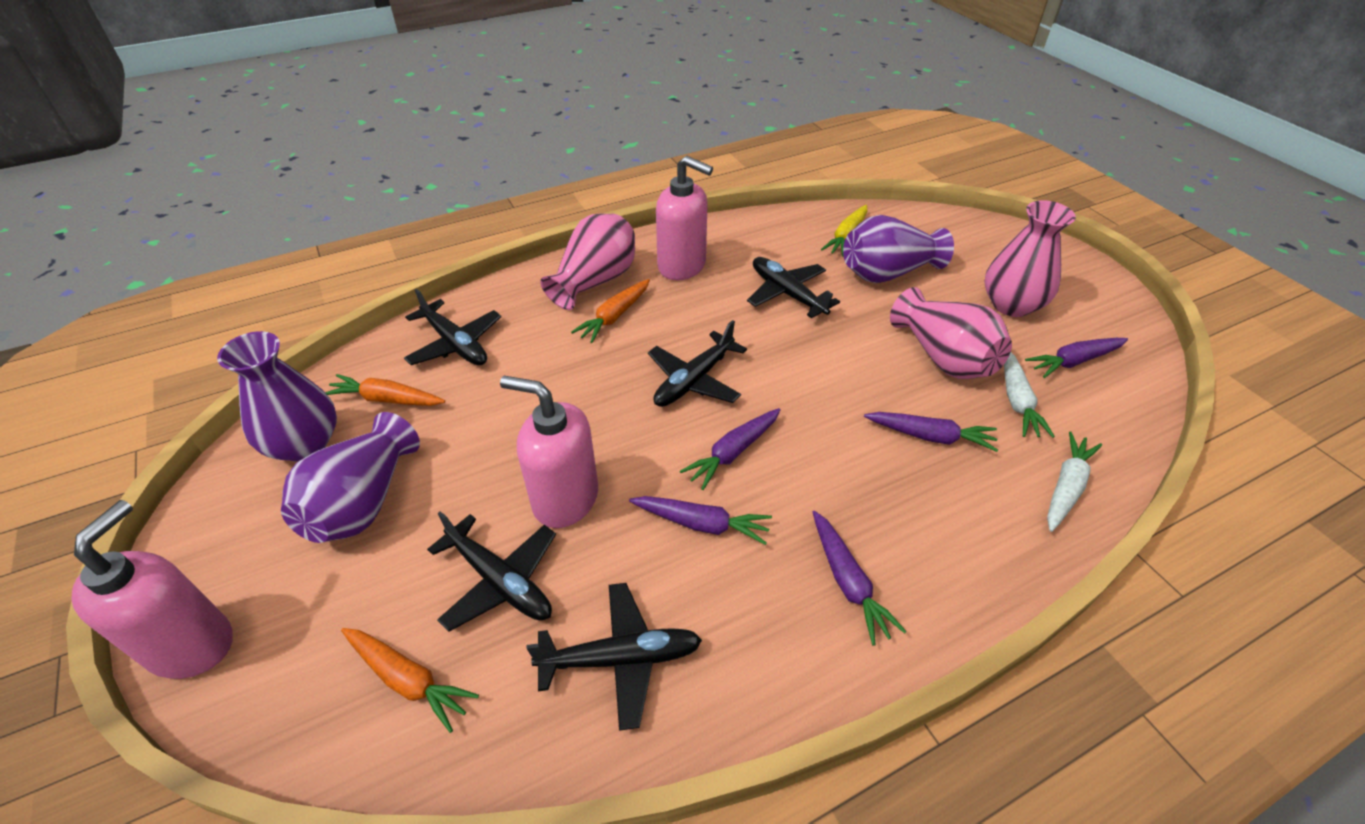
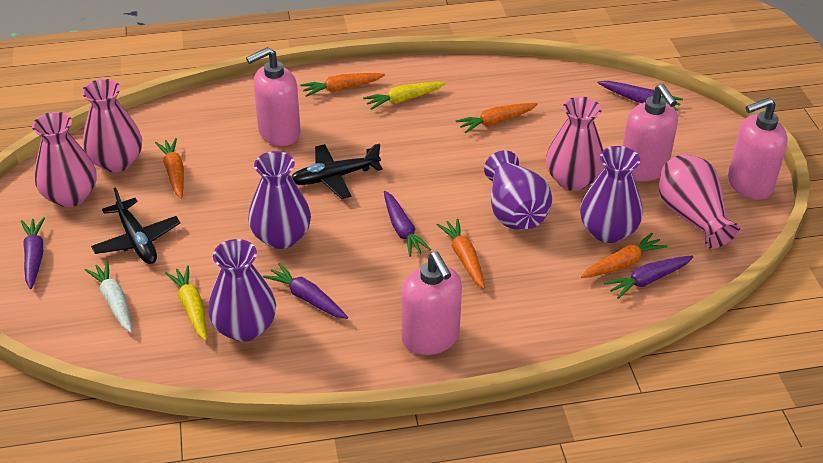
black plane: [404,289,501,365] [427,511,556,632] [527,583,702,731] [648,320,747,407] [747,257,840,318] = 5 -> [91,187,180,264] [291,144,383,199] = 2
orange carrot: [325,374,445,406] [341,628,479,733] [571,279,650,343] = 3 -> [155,138,184,199] [301,73,385,97] [437,219,485,289] [456,103,538,133] [581,233,667,278] = 5
pink soap dispenser: [72,500,233,679] [500,376,598,528] [656,156,713,280] = 3 -> [246,47,301,146] [402,251,462,355] [623,84,678,181] [728,97,788,200] = 4
pink vase: [540,213,635,310] [890,287,1012,379] [984,200,1076,317] = 3 -> [32,112,97,207] [82,79,142,172] [546,97,604,191] [659,154,740,249] = 4
purple vase: [217,331,337,461] [281,412,420,543] [843,215,954,283] = 3 -> [208,239,276,342] [248,151,311,249] [484,150,552,230] [580,146,642,243] = 4
white carrot: [1004,352,1055,438] [1047,431,1102,532] = 2 -> [85,261,132,333] = 1
yellow carrot: [821,205,867,257] = 1 -> [165,266,207,341] [363,82,446,110] = 2

